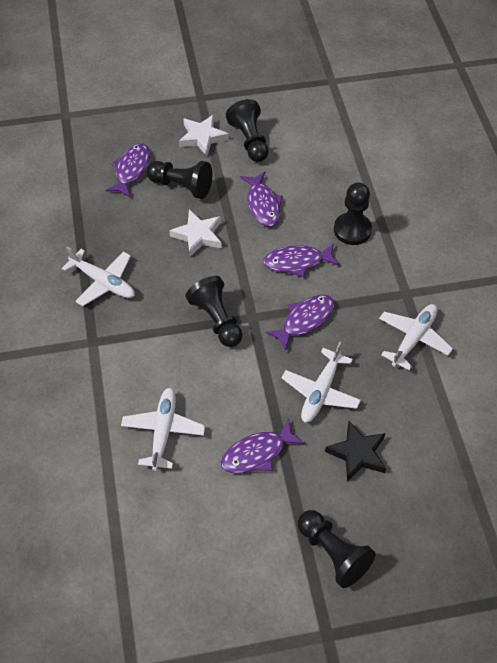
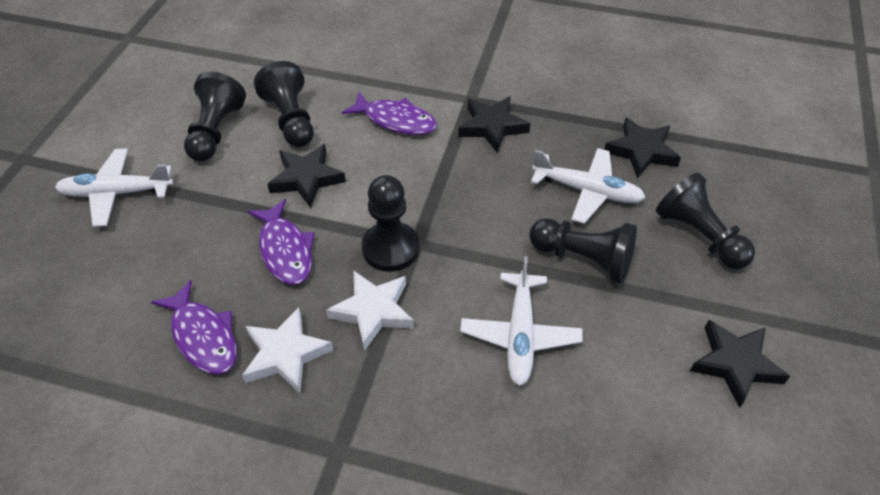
black star: [325,421,386,482] = 1 -> [267,144,346,208] [458,96,530,153] [604,117,681,178] [690,320,790,408] = 4
purple fish: [105,143,150,197] [221,419,305,473] [240,172,283,227] [263,243,340,277] [265,295,334,351] = 5 -> [151,280,237,374] [247,199,315,285] [342,92,437,135] = 3
white plane: [62,247,135,306] [121,388,205,471] [282,342,361,423] [379,304,453,370] = 4 -> [55,148,173,227] [460,256,583,386] [531,148,645,224] = 3

